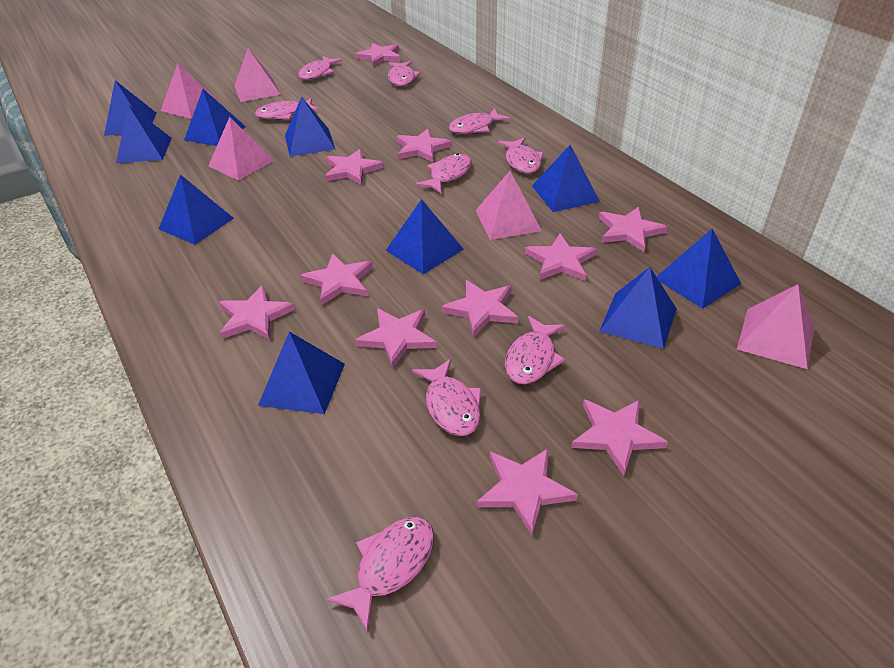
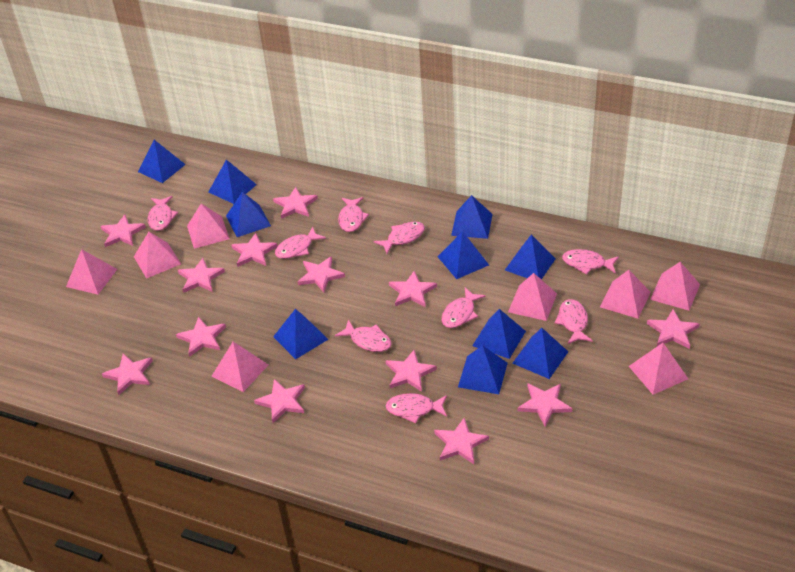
pink pyramid: [161,63,220,119] [208,117,275,181] [235,49,281,102] [475,171,542,240] [737,284,815,369] = 5 -> [66,249,117,295] [134,232,181,278] [187,204,230,249] [212,342,268,392] [508,273,557,321] [600,270,651,319] [629,343,688,395] [650,262,700,311] = 8
pink star: [219,285,295,340] [300,253,373,305] [325,149,383,185] [355,43,400,67] [355,309,437,368] [396,129,452,162] [441,280,518,337] [477,448,578,536] [525,234,597,281] [571,399,668,476] [599,207,668,252] = 11 -> [100,215,146,247] [102,353,153,395] [176,317,226,357] [178,258,225,293] [231,233,277,267] [254,379,305,423] [273,187,318,219] [298,256,345,292] [386,350,437,392] [389,271,437,307] [434,417,489,464] [518,383,572,427] [647,309,699,349] = 13

